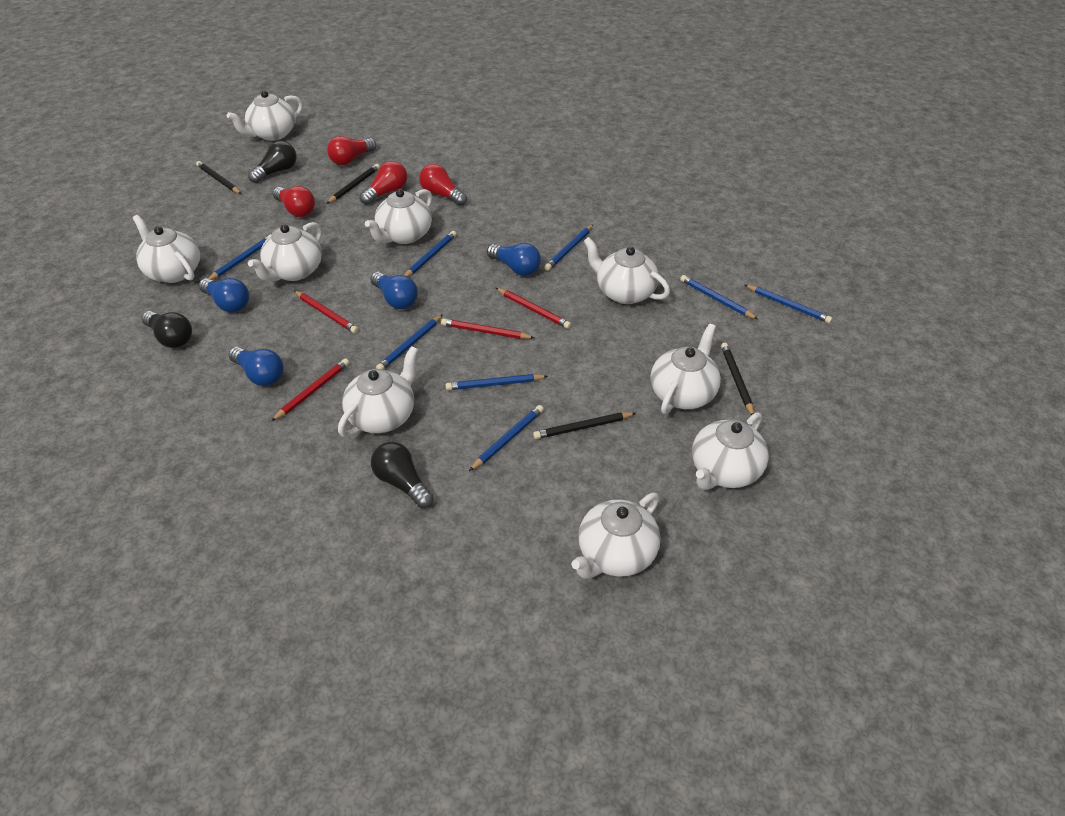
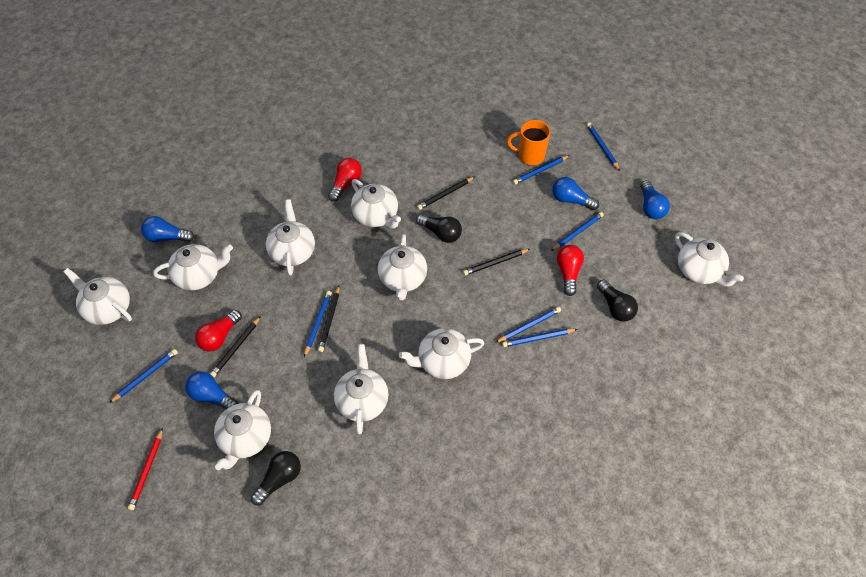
blue pencil: [208,234,271,280] [376,314,443,370] [405,231,456,277] [446,374,548,390] [469,405,544,471] [545,225,593,271] [680,275,759,320] [745,285,832,323] = 8 -> [109,349,178,403] [304,291,332,357] [495,307,561,343] [502,329,577,347] [513,155,570,185] [551,212,604,251] [587,122,620,171] = 7
orange mug: none = 0 -> [507,120,551,166] = 1
red light bulb: [273,186,315,217] [327,136,376,165] [360,161,407,205] [419,164,467,206] = 4 -> [195,310,242,352] [328,158,362,201] [557,245,584,296] = 3
red pencil: [271,358,349,421] [294,291,358,333] [441,318,534,339] [496,288,571,329] = 4 -> [128,428,163,510] = 1

